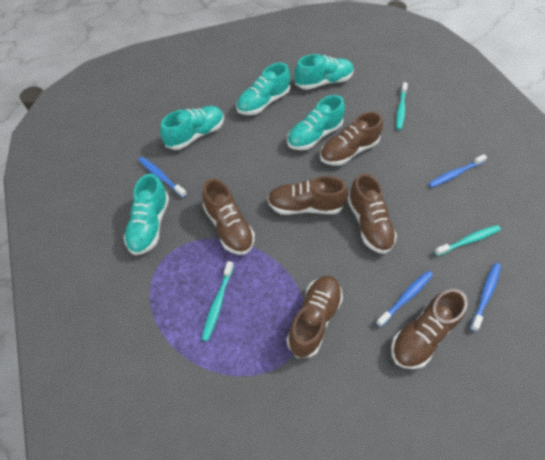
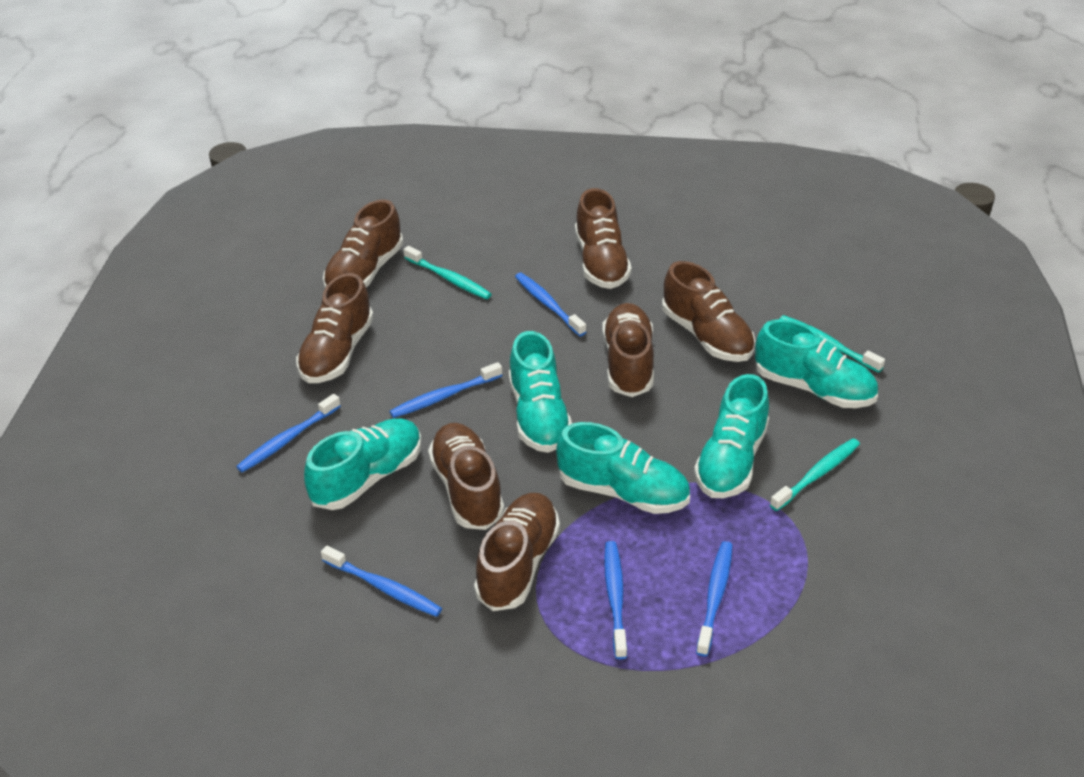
blue toothbrush: [138,157,187,198] [376,271,433,327] [428,154,487,188] [470,263,501,332] = 4 -> [236,394,341,472] [321,546,442,617] [389,362,503,418] [515,273,586,336] [604,541,627,659] [696,541,732,656] = 6
brown shoe: [202,179,255,255] [267,176,348,215] [287,276,343,358] [320,112,383,166] [347,173,397,254] [391,289,468,369] = 6 -> [296,273,374,383] [323,199,403,288] [428,423,504,530] [474,493,560,611] [575,188,632,289] [602,303,654,397] [662,261,755,362] = 7

